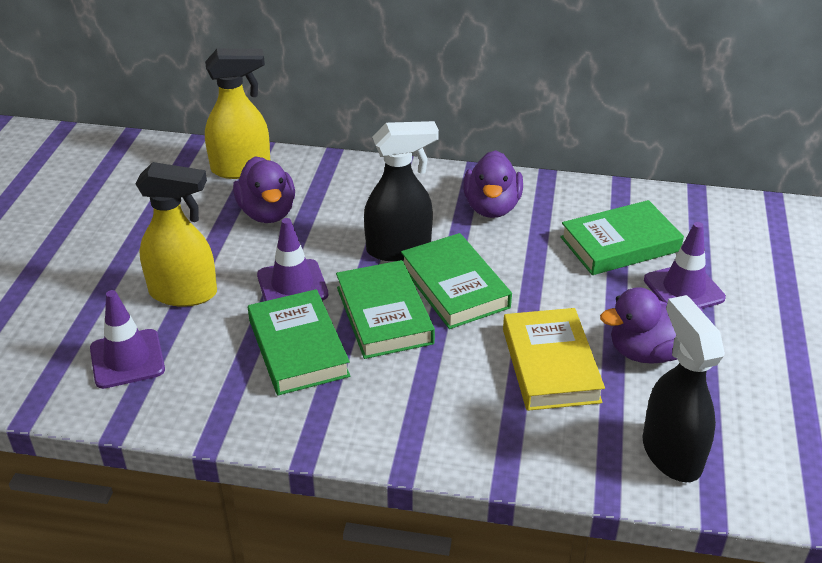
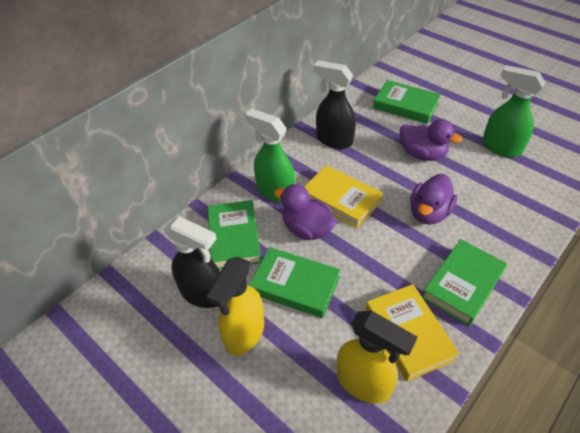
green spray bottle: none = 0 -> [245,109,295,203] [482,65,545,157] = 2
purple traffic cone: [90,290,165,389] [257,218,329,301] [644,222,726,309] = 3 -> none = 0
yellow book: [503,308,605,411] = 1 -> [304,165,383,229] [366,284,459,381] = 2

